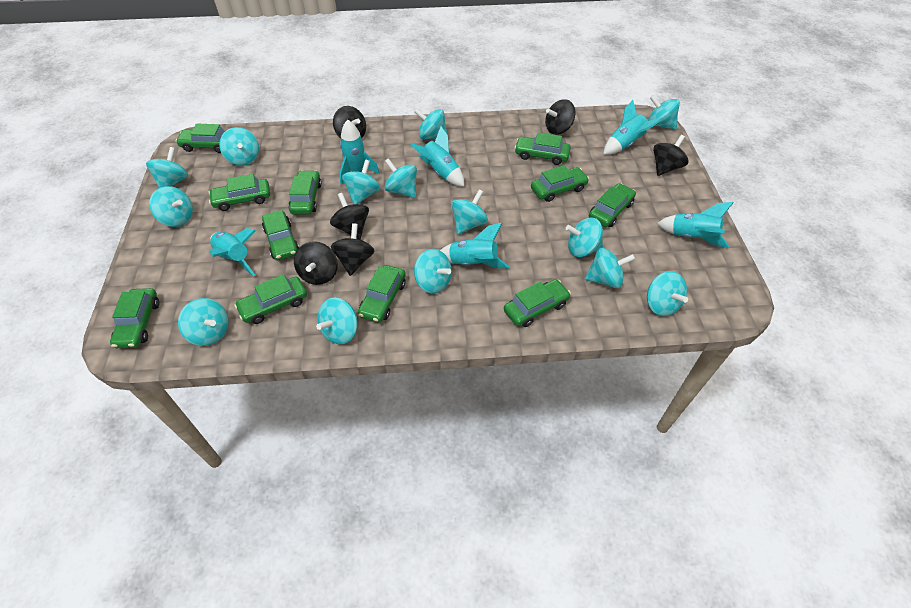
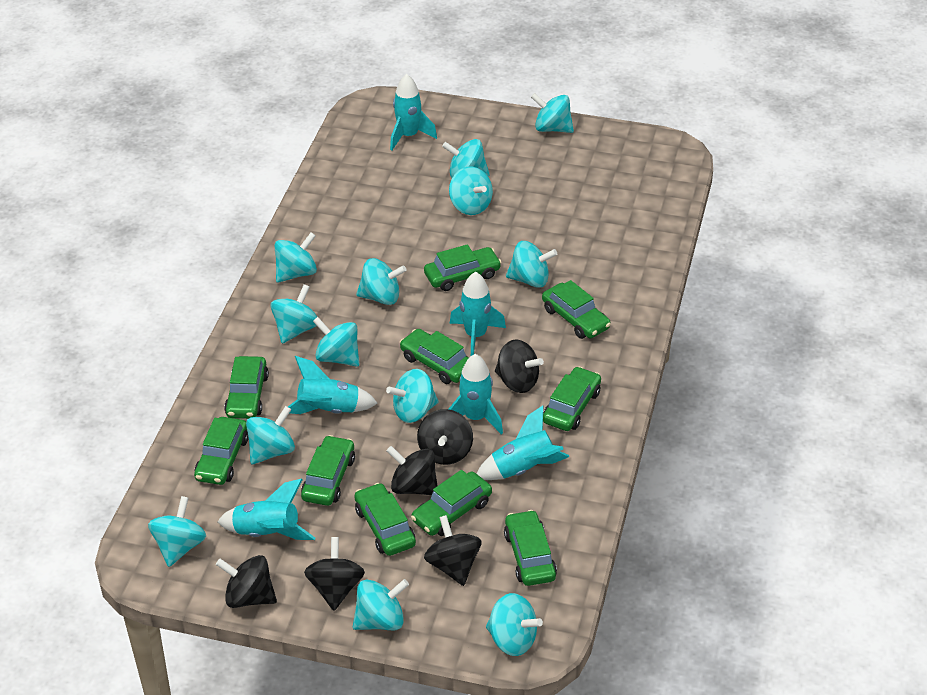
green car: [110,288,159,348] [176,123,225,153] [208,174,270,211] [234,274,307,324] [262,210,299,260] [288,170,322,214] [358,265,406,323] [504,279,571,327] [514,132,571,165] [531,165,589,202] [589,183,636,227] = 11 -> [194,417,248,485] [224,356,269,419] [301,435,355,506] [354,483,416,556] [400,329,468,384] [411,470,492,536] [424,245,502,291] [504,510,557,586] [542,280,611,339] [543,367,601,431] = 10
turquoise spinning top: [146,147,188,188] [149,186,193,227] [178,298,228,346] [219,127,259,166] [316,298,358,344] [342,159,380,204] [385,158,417,198] [414,108,448,139] [414,249,452,294] [451,190,488,235] [566,218,603,257] [585,248,635,288] [647,271,688,316] [648,95,680,130] = 14 -> [148,496,206,567] [246,406,295,464] [270,284,317,344] [275,232,317,283] [313,317,359,367] [353,579,409,630] [356,258,406,305] [386,369,439,423] [442,139,490,178] [449,167,493,215] [486,593,543,656] [506,241,557,288] [531,93,574,133] = 13

